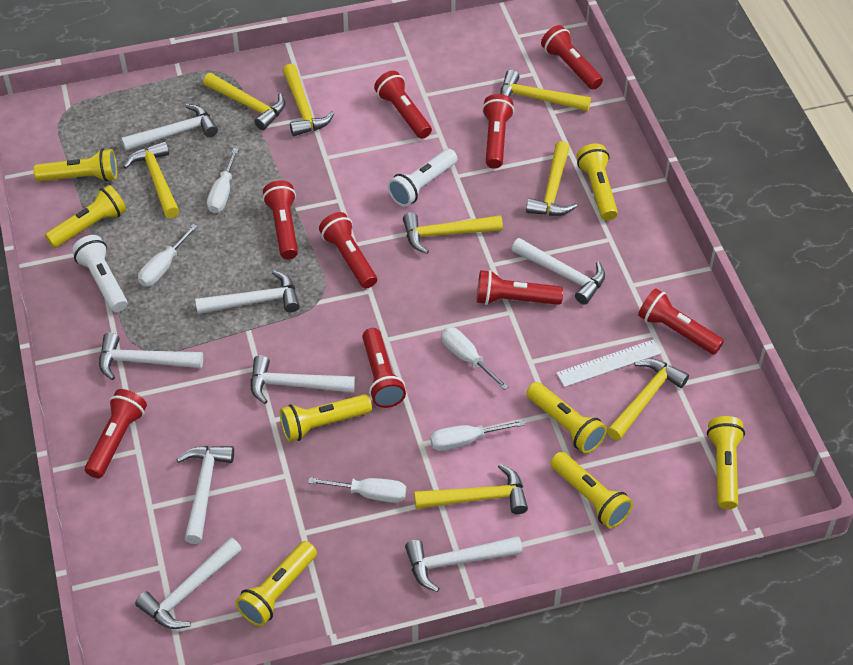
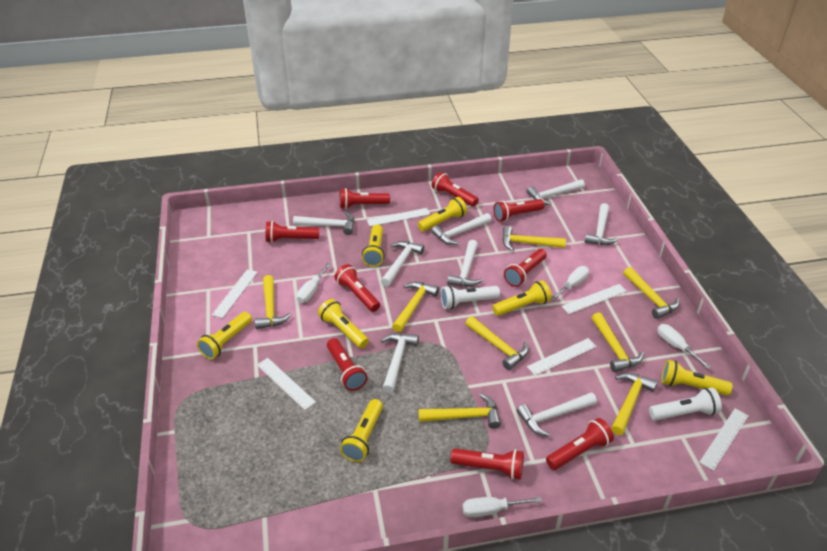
white ruler: [556,339,662,387] = 1 -> [212,269,258,318] [257,358,316,410] [367,208,430,226] [527,338,597,376] [561,284,627,314] [699,409,749,471] = 6
white screwdriver: [138,224,198,286] [207,148,239,213] [308,477,406,503] [430,420,525,451] [441,327,509,390] = 5 -> [297,263,331,303] [463,497,542,517] [551,266,589,300] [657,324,711,369] = 4
yellow flashlight: [33,149,117,182] [45,185,126,248] [235,541,317,626] [280,394,372,442] [526,382,607,453] [550,452,633,528] [577,144,618,221] [707,416,745,509] = 8 -> [197,312,252,360] [318,299,369,348] [340,399,383,462] [362,224,385,267] [418,197,467,232] [492,280,552,316] [661,360,733,396] = 7

